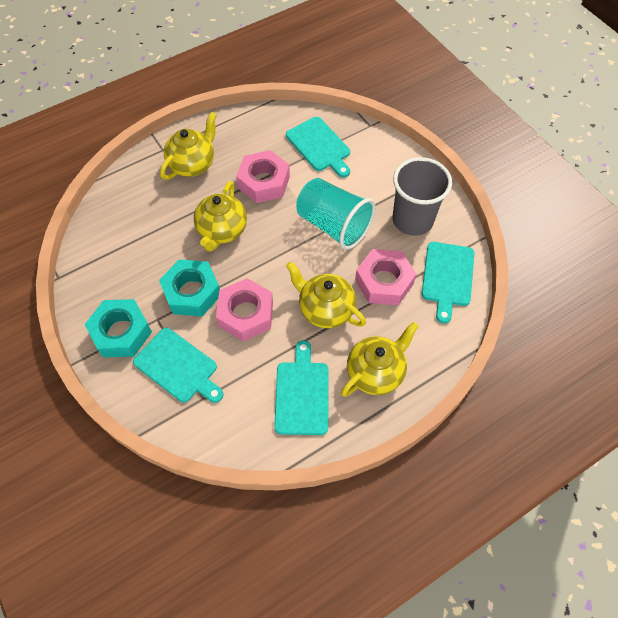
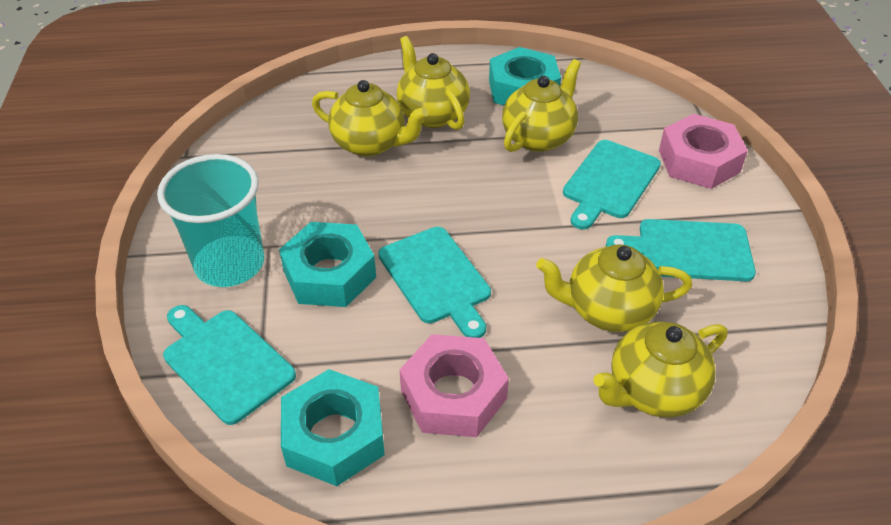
grey cup: [393,157,452,236] = 1 -> none = 0
pink nut: [216,278,273,341] [236,150,290,203] [355,249,416,305] = 3 -> [400,334,509,437] [659,114,748,189] = 2
turquoise nut: [85,299,152,357] [159,259,220,316] = 2 -> [279,222,376,307] [281,369,385,486] [489,47,561,105] = 3
yellow teapot: [160,112,217,180] [194,181,247,252] [286,262,366,328] [341,322,419,397] = 4 -> [312,80,428,157] [397,36,470,130] [502,59,581,152] [536,244,692,332] [594,321,727,417] = 5

